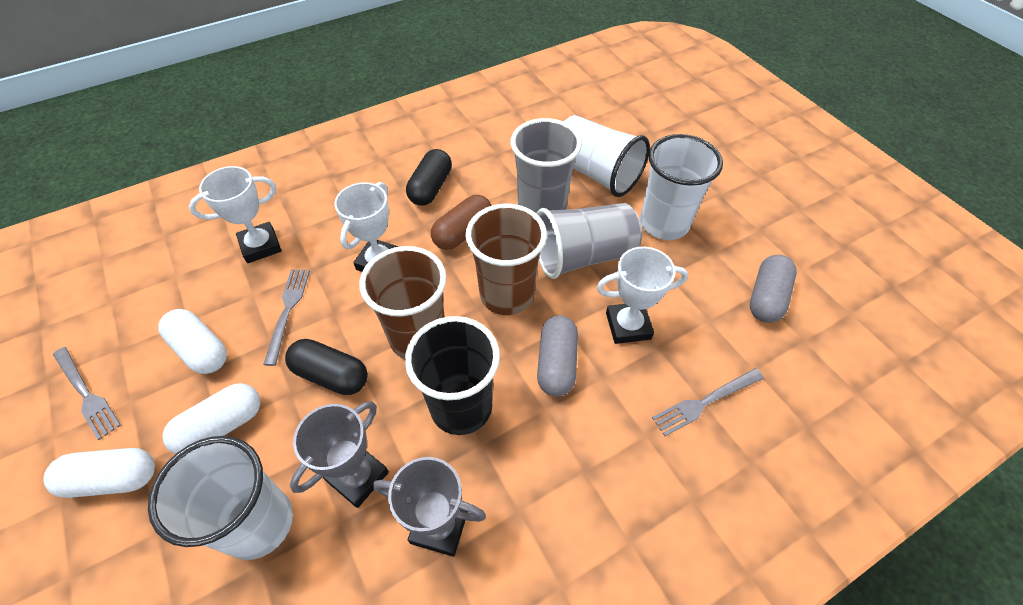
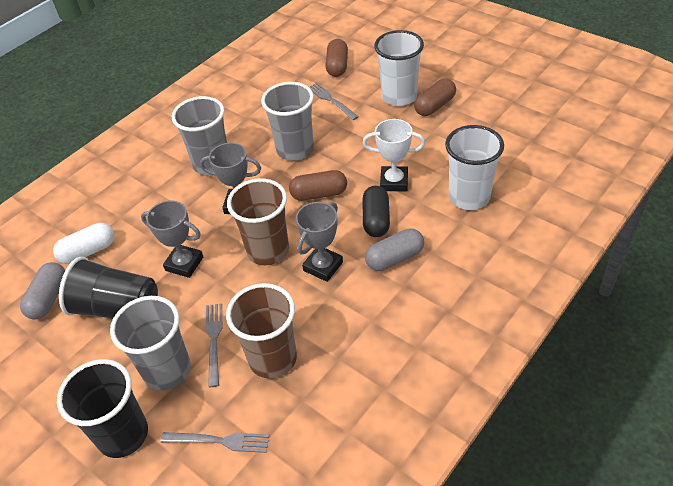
black capsule: [285,339,368,395] [406,149,452,206] = 2 -> [362,186,390,237] = 1
black cup: [405,316,500,435] = 1 -> [57,359,148,458] [59,257,158,319] = 2
brown capsule: [431,195,492,250] = 1 -> [289,170,347,201] [325,39,348,77] [414,78,456,116] = 3
grey cup: [511,118,582,213] [536,203,642,279] = 2 -> [110,296,191,391] [172,96,227,175] [261,82,314,161] = 3
grey trophy: [290,401,389,508] [373,457,486,557] = 2 -> [141,201,203,278] [200,143,261,214] [296,202,343,282] = 3
white capsule: [43,448,155,498] [158,309,227,374] [162,383,260,454] = 3 -> [53,223,114,264] = 1
white cup: [148,436,293,560] [564,115,650,197] [640,134,723,240] = 3 -> [374,30,424,106] [445,125,504,210] = 2
white trophy: [189,166,281,263] [334,182,398,272] [596,247,688,344] = 3 -> [363,119,425,191] = 1

